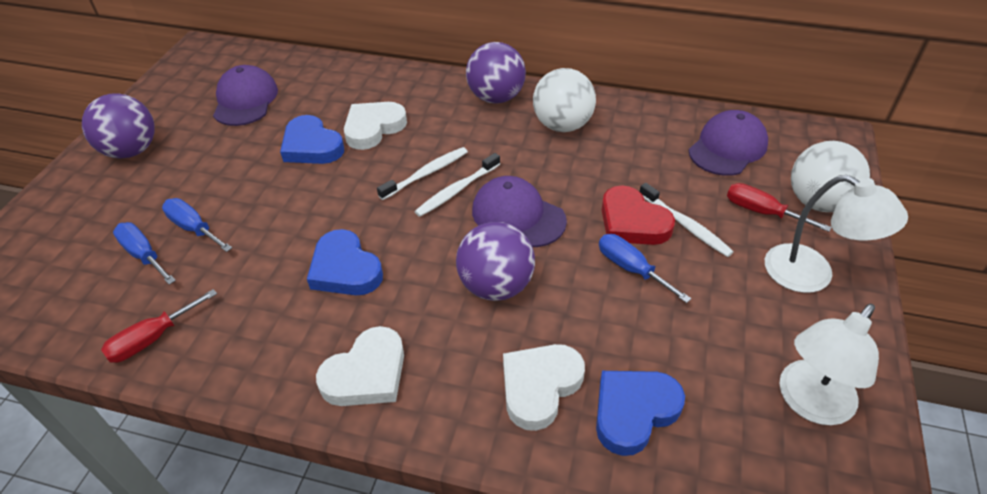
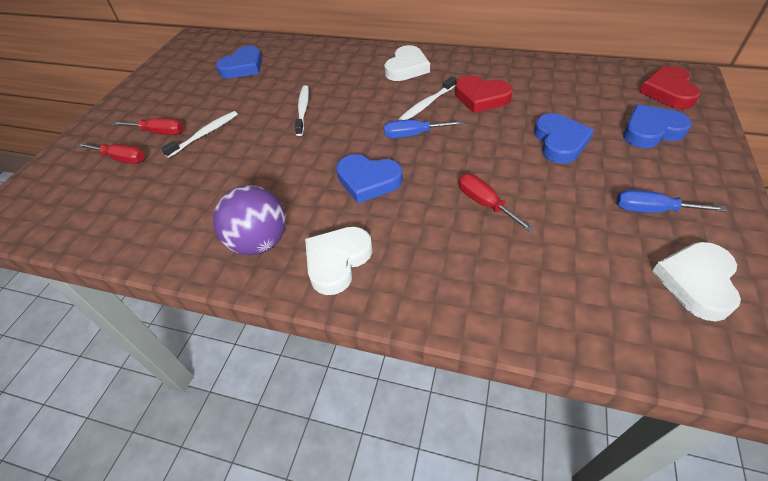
blue heart: [280,115,344,164] [307,229,383,295] [596,371,685,456] = 3 -> [216,46,262,78] [336,154,403,203] [534,113,594,164] [623,104,692,148] = 4
blue screwdriver: [113,222,176,285] [162,198,232,252] [599,234,692,303] = 3 -> [384,120,464,139] [616,189,727,213] = 2
purple ball: [82,93,154,159] [456,222,535,301] [466,42,526,104] = 3 -> [213,185,286,255] = 1
purple cap: [213,65,278,126] [472,176,567,247] [688,110,768,176] = 3 -> none = 0
red heart: [602,186,675,245] = 1 -> [455,75,513,113] [639,66,701,109] = 2
red screwdriver: [101,289,217,363] [727,183,832,232] = 2 -> [77,143,145,164] [112,118,183,135] [458,174,535,232] = 3
white ball: [533,68,596,132] [791,141,870,212] = 2 -> none = 0
white lamp: [765,175,908,293] [779,304,879,425] = 2 -> none = 0

